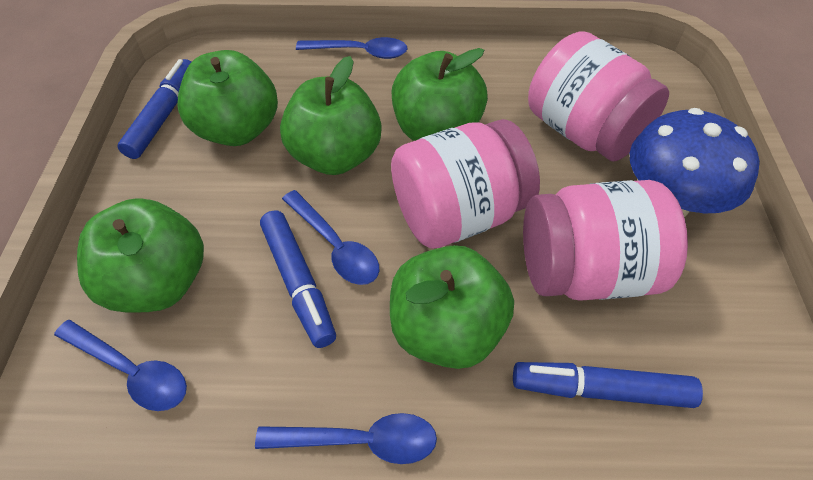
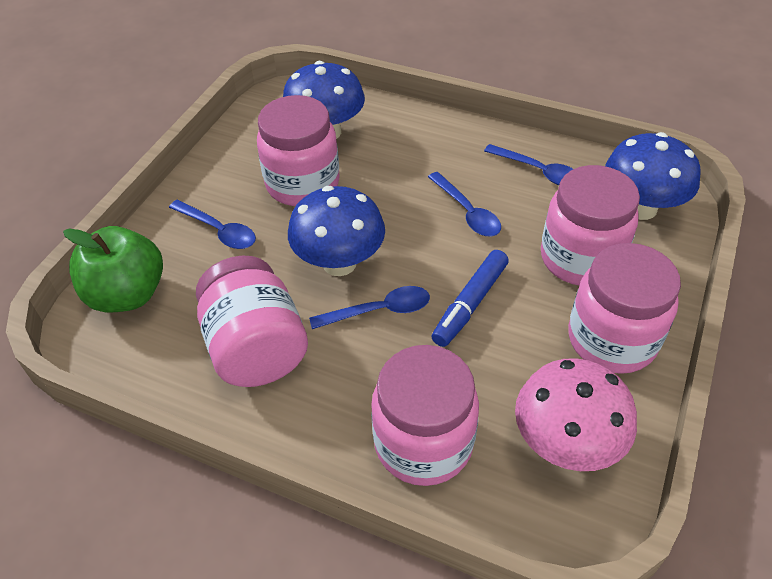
blue marker: [117,59,191,159] [260,210,336,348] [513,362,703,408] = 3 -> [431,250,509,347] = 1
blue mushroom: [630,108,760,217] = 1 -> [283,61,365,139] [288,186,385,276] [605,132,701,220] = 3
green apple: [77,198,204,313] [177,50,278,146] [280,56,382,175] [390,245,514,369] [391,48,488,141] = 5 -> [63,226,163,312] = 1
pink jar: [391,119,540,248] [523,180,688,301] [528,31,669,162] = 3 -> [196,255,308,387] [257,95,340,206] [371,345,479,486] [541,165,640,285] [568,243,681,374] = 5
pink mushroom: none = 0 -> [515,358,637,471] = 1

